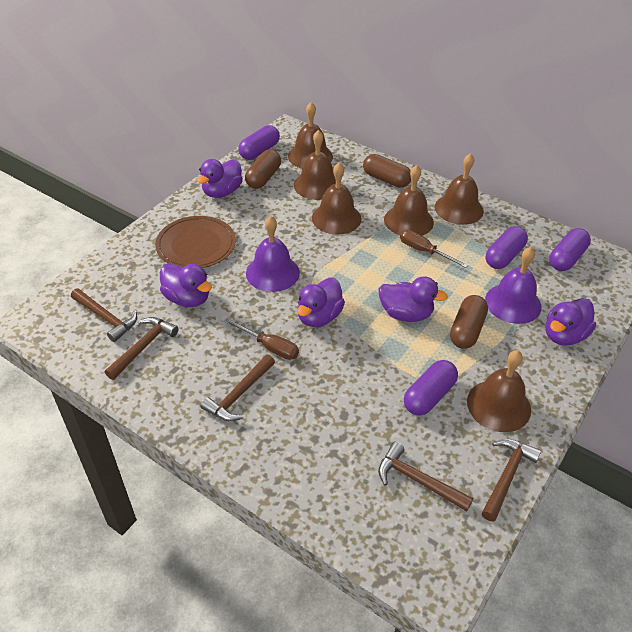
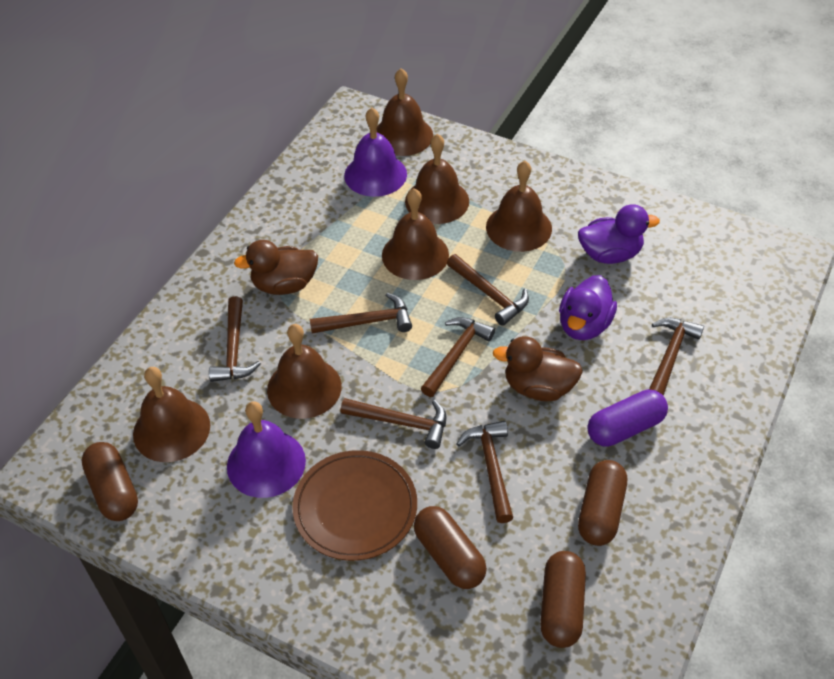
brown capsule: [245,149,281,189] [363,154,411,188] [450,295,488,349] = 3 -> [81,442,138,521] [414,506,487,589] [540,551,586,648] [578,460,627,546] = 4
brown duck: none = 0 -> [234,240,318,295] [493,336,583,401] = 2
brown hammer: [71,288,137,342] [105,317,179,380] [200,354,275,421] [378,442,473,512] [482,438,541,522] = 5 -> [209,296,261,382] [310,293,412,334] [340,398,446,449] [421,317,495,397] [447,254,529,326] [457,421,513,523] [649,318,704,396] = 7
brown screwdriver: [224,318,299,360] [400,230,468,268] = 2 -> none = 0
purple capsule: [238,125,280,160] [404,360,458,416] [485,226,528,269] [549,228,591,271] = 4 -> [587,389,668,447] = 1
purple duck: [160,263,212,307] [197,159,243,198] [297,278,345,327] [379,276,448,322] [546,298,596,346] = 5 -> [559,275,617,340] [578,204,660,264] = 2

